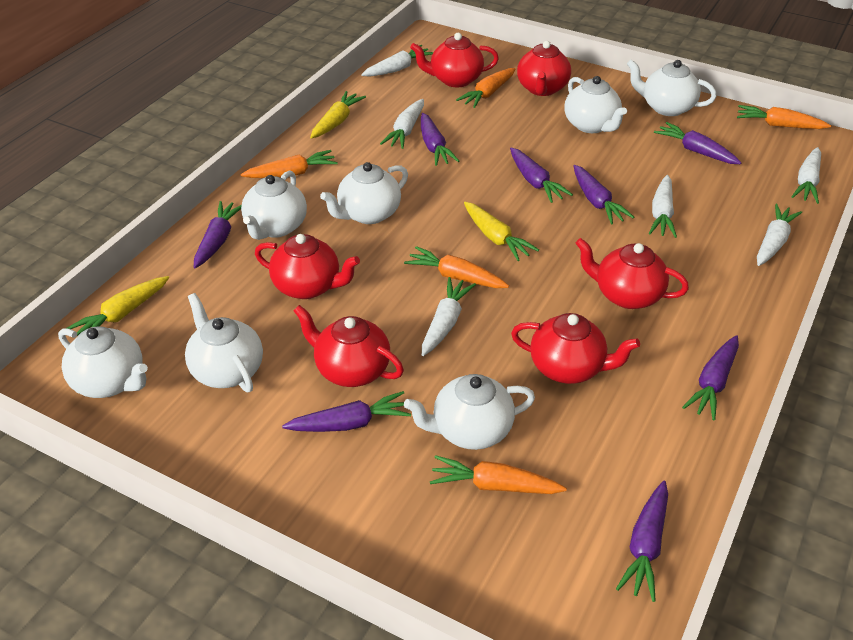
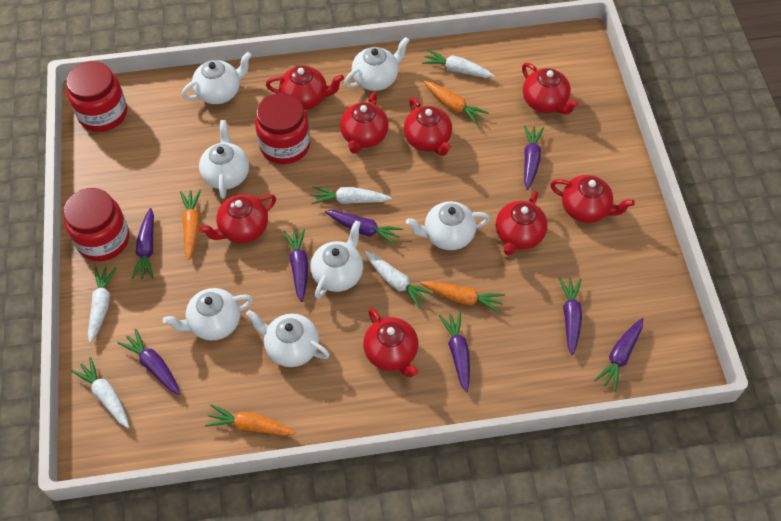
orange carrot: [240,150,338,178] [404,246,509,288] [430,455,567,494] [456,68,515,108] [737,105,831,129] = 5 -> [180,189,201,260] [205,404,296,436] [421,281,505,313] [424,81,489,126] = 4
red jar: none = 0 -> [63,188,129,261] [66,61,127,132] [255,93,310,164] = 3
red teapot: [255,234,360,299] [293,305,404,387] [410,33,499,87] [511,313,640,384] [517,41,571,96] [575,238,689,309] = 6 -> [199,194,276,243] [266,66,344,110] [340,92,389,154] [363,308,418,377] [404,98,452,156] [496,191,547,256] [522,63,579,114] [550,175,635,223] = 8
white carrot: [361,45,433,77] [380,99,424,149] [422,277,476,356] [649,175,677,238] [757,204,802,266] [791,147,821,204] = 6 -> [71,357,129,428] [88,267,117,343] [311,187,392,204] [365,252,434,309] [422,49,495,78] = 5
yellow carrot: [66,276,169,336] [310,91,366,139] [464,202,539,261] = 3 -> none = 0

